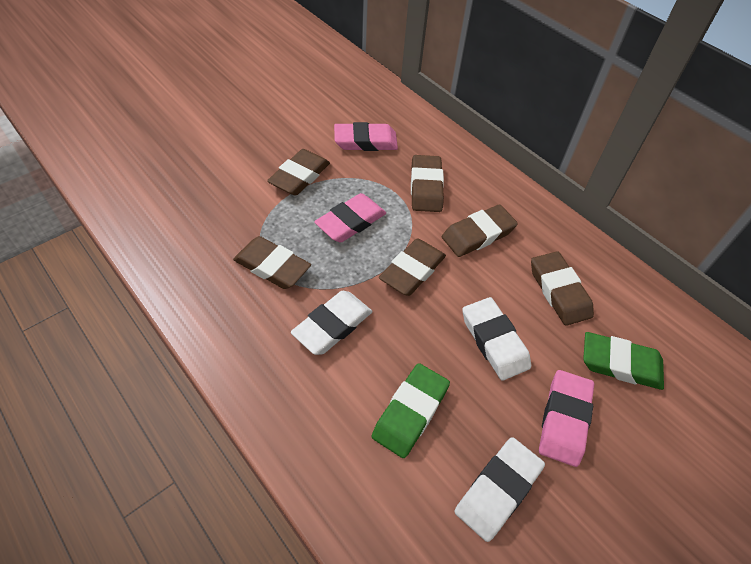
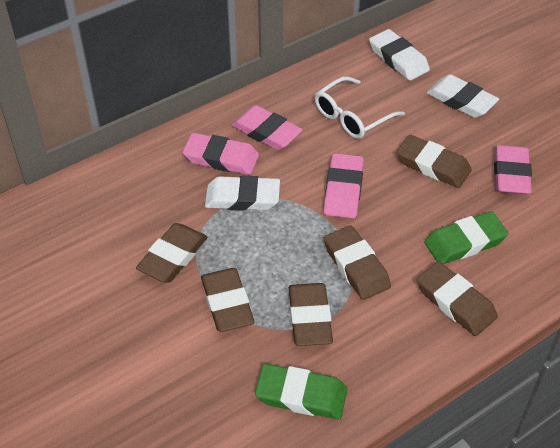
pink eraser: [314,193,386,243] [334,122,398,151] [539,370,594,467] = 3 -> [183,133,259,175] [232,105,303,150] [324,153,364,219] [494,145,532,195] = 4
white glasses: none = 0 -> [315,77,405,139] = 1

